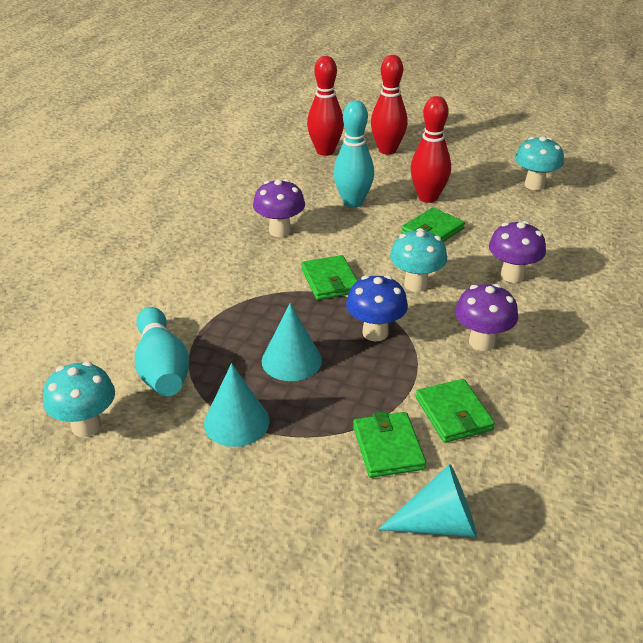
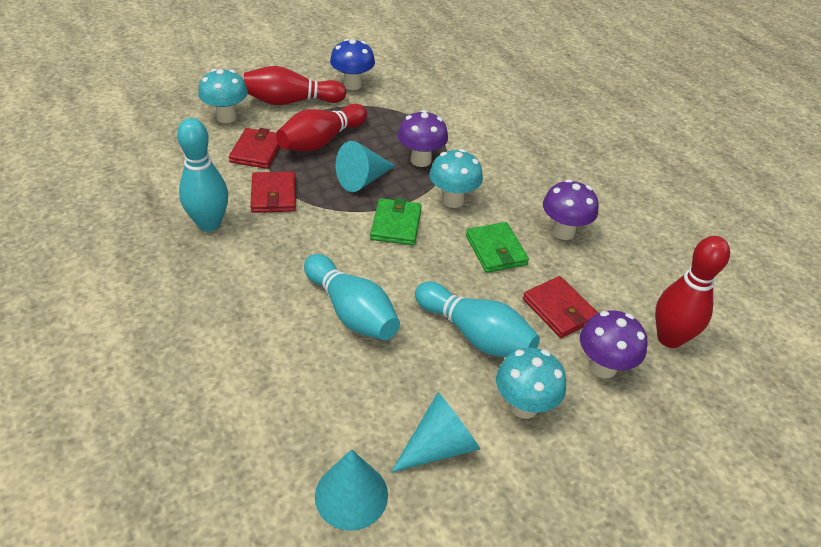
green wallet: [301,255,358,300] [353,411,426,478] [401,207,465,242] [416,379,495,443] = 4 -> [370,198,422,245] [466,222,529,273] = 2
red wallet: none = 0 -> [229,128,280,169] [250,171,296,213] [523,276,598,338] = 3
turquoise bowling pin: [135,307,189,396] [333,100,374,208] = 2 -> [177,118,228,232] [304,254,400,340] [415,281,540,357] = 3

